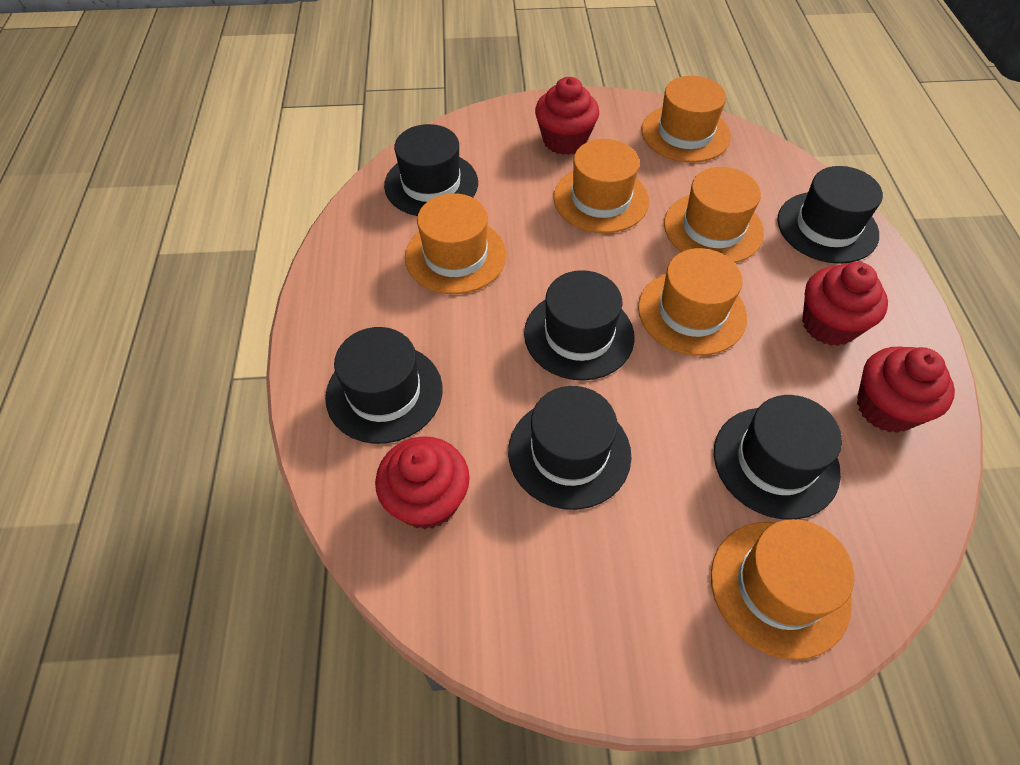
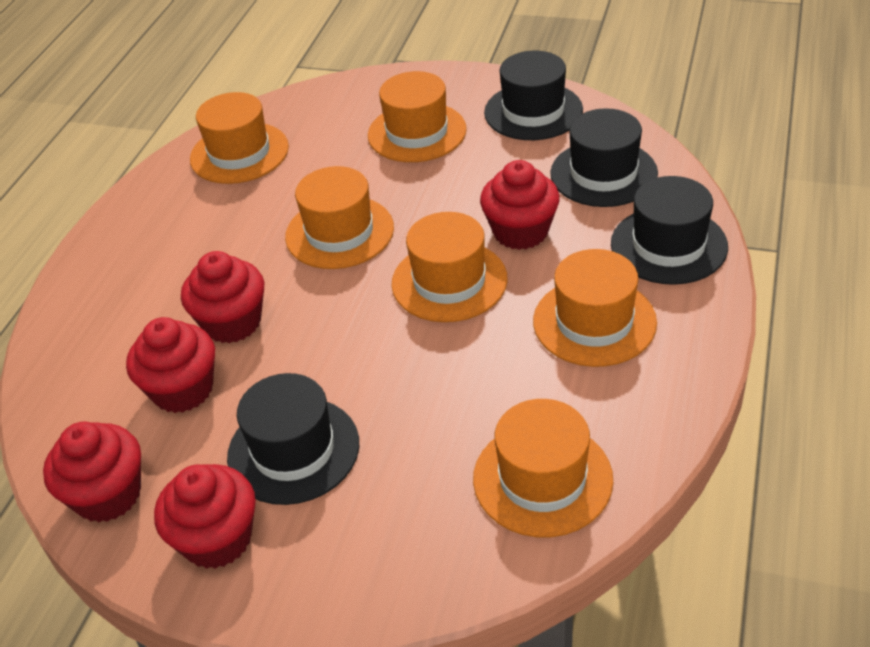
black hat: [325,327,443,444] [384,124,478,216] [508,386,631,510] [524,270,635,381] [714,395,842,520] [778,166,883,264] = 6 -> [227,373,359,505] [484,51,583,140] [550,108,658,207] [611,176,728,285] = 4
red cupcake: [375,436,470,530] [535,77,599,155] [802,262,888,346] [857,346,955,433] = 4 -> [43,422,141,523] [126,317,215,413] [154,464,256,569] [181,251,264,343] [480,160,560,250] = 5

